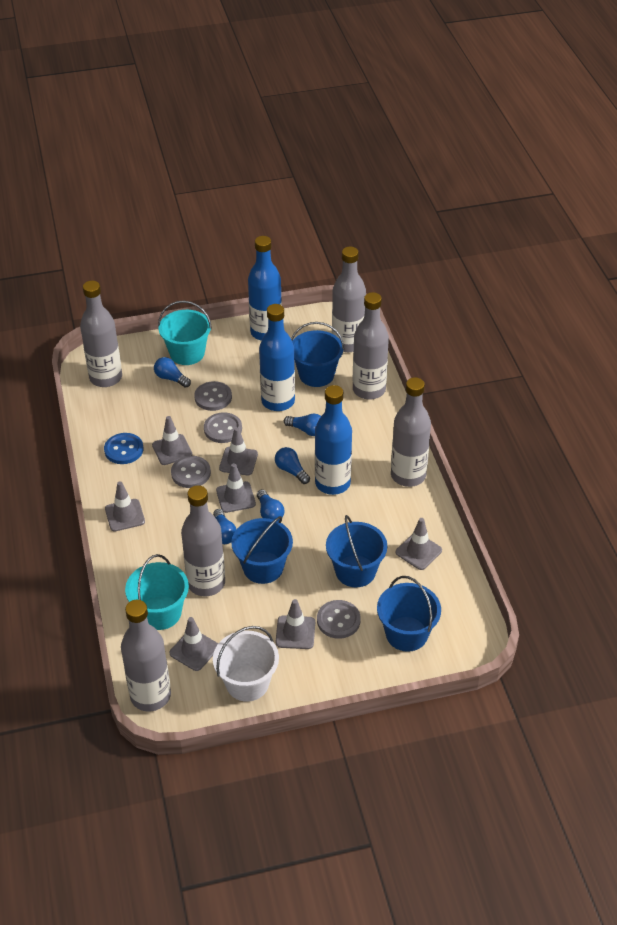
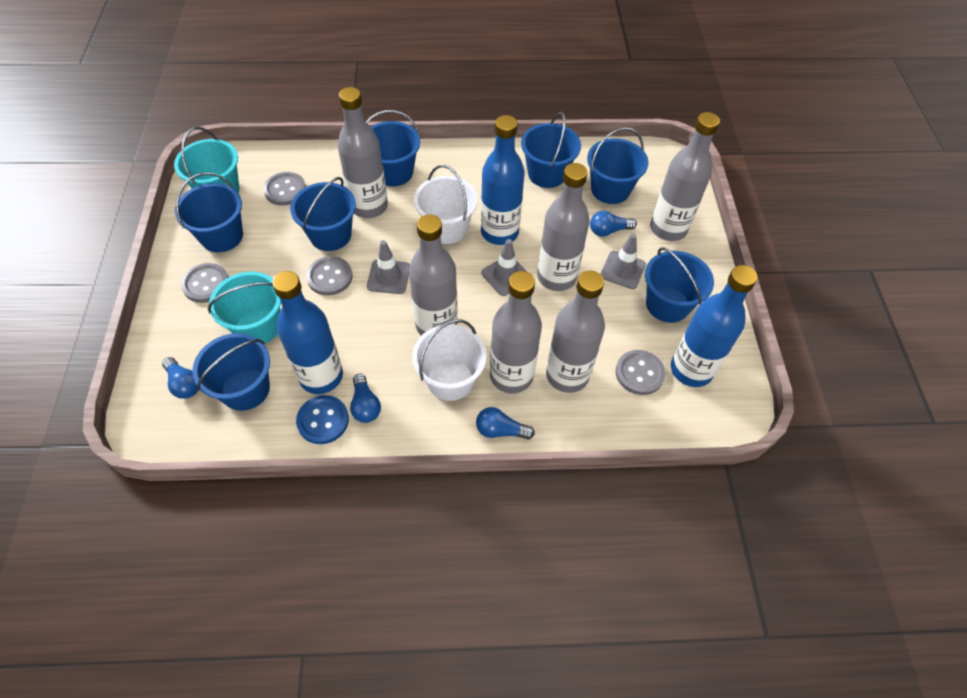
blue bucket: [231,516,293,584] [291,322,344,387] [326,515,387,587] [377,576,441,652] = 4 -> [175,172,243,252] [192,333,270,411] [290,177,356,251] [366,110,421,186] [521,112,581,188] [587,127,649,204] [645,247,714,323] = 7
blue light bulb: [154,357,191,388] [213,509,236,544] [257,489,284,522] [275,447,310,484] [284,413,321,436] = 5 -> [162,357,198,399] [350,374,381,423] [476,407,535,439] [590,211,637,237] = 4
grey traffic cone: [105,481,145,532] [152,416,192,465] [170,617,218,671] [216,463,256,513] [219,427,258,475] [276,599,315,649] [396,518,442,570] = 7 -> [367,240,410,294] [482,239,527,296] [601,233,646,289] = 3
white bucket: [213,626,279,702] = 1 -> [412,319,487,401] [414,165,478,244] = 2

